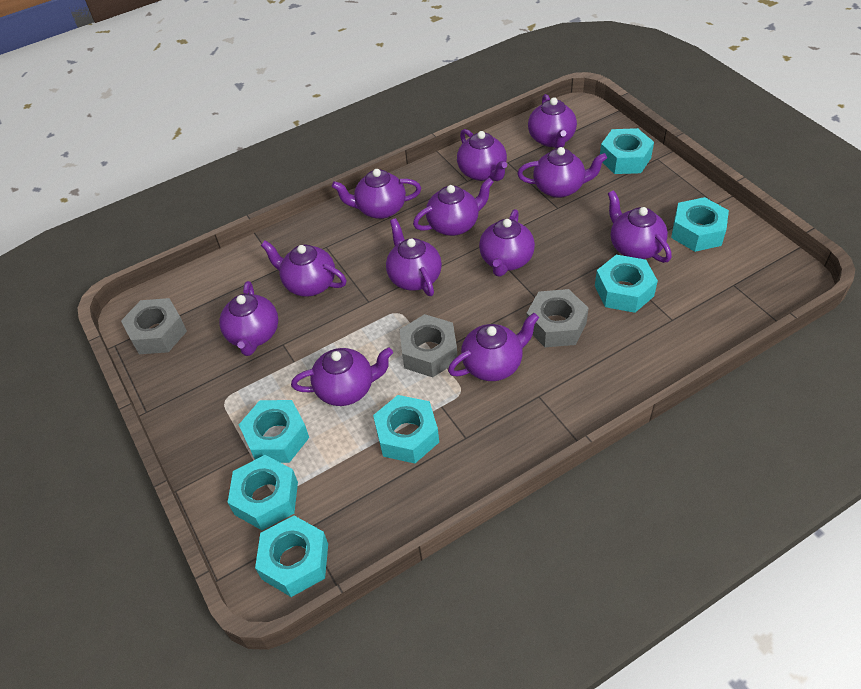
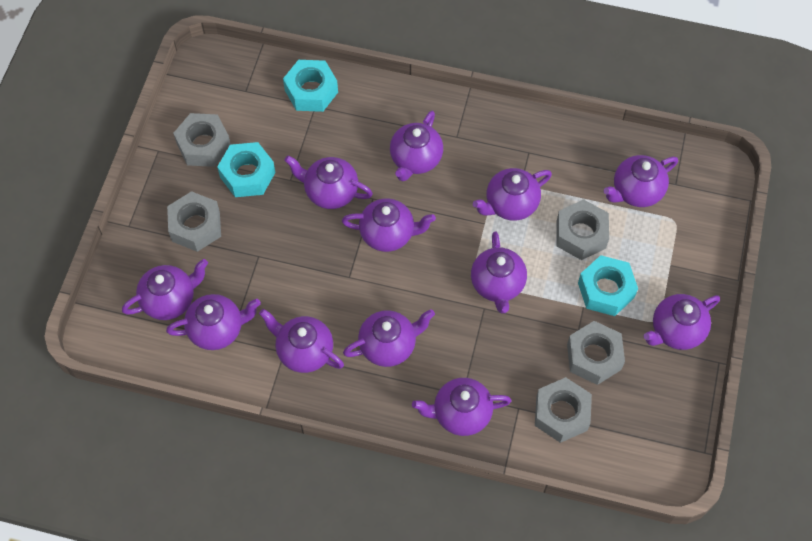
grey nut: [121,298,187,354] [400,314,457,377] [526,289,589,347] = 3 -> [167,191,221,252] [173,113,231,167] [535,377,592,443] [557,199,609,260] [567,321,625,385] = 5
turquoise nut: [227,455,298,530] [239,400,309,463] [255,516,328,597] [373,395,439,463] [595,255,658,313] [600,128,654,174] [671,197,729,252] = 7 -> [217,142,276,197] [283,60,338,112] [578,255,638,316] = 3

